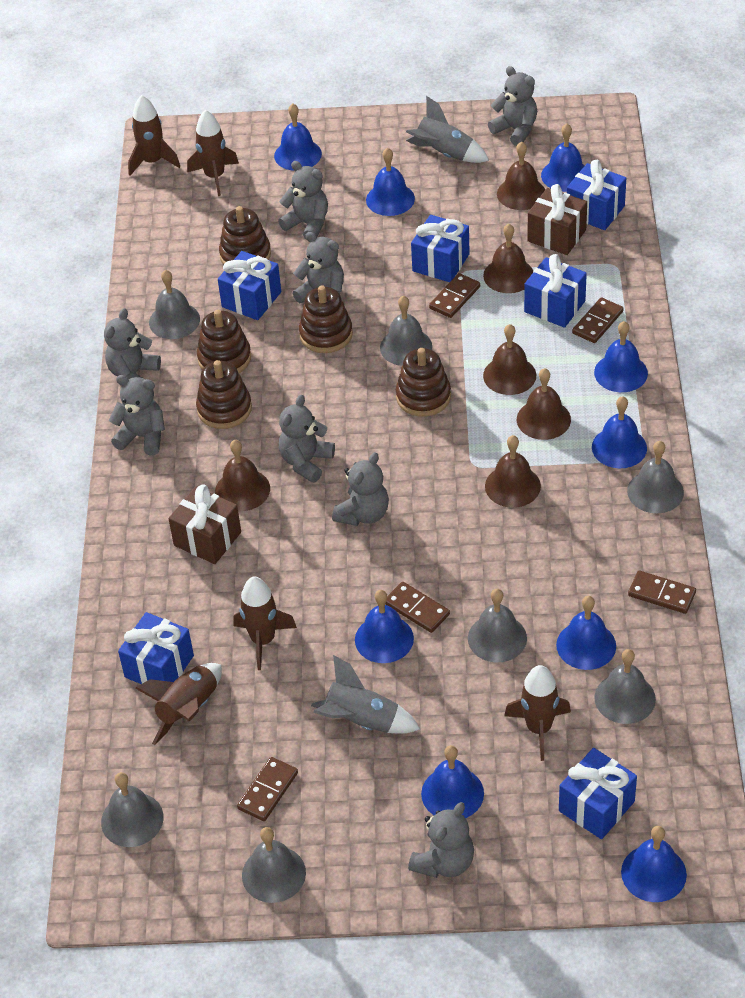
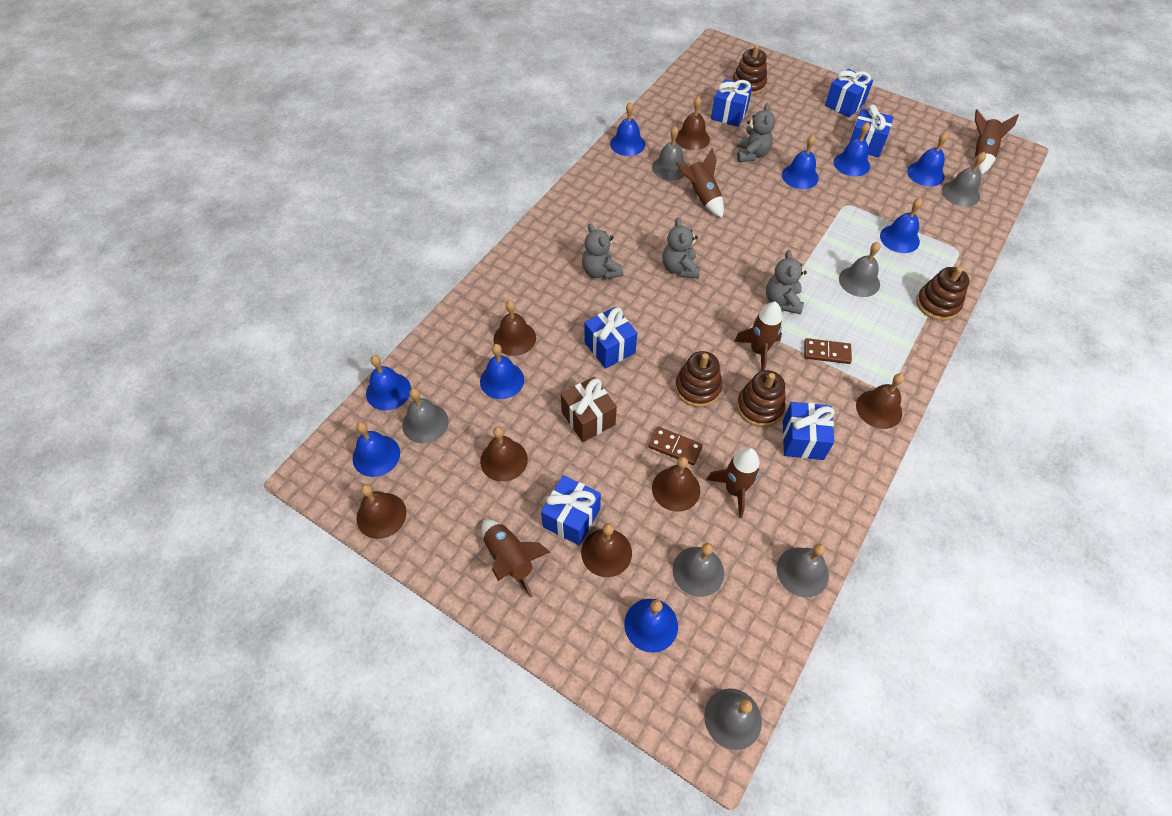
brown bell: [215,440,270,511] [483,224,533,293] [483,324,536,395] [485,435,541,508] [497,142,545,210] [517,368,571,440] = 6 -> [357,484,407,539] [480,427,528,482] [493,300,536,356] [581,523,632,577] [652,457,700,512] [675,96,710,150] [856,374,904,429] = 7
brown domino: [237,757,298,821] [385,582,450,633] [429,273,480,318] [572,297,624,343] [628,571,696,614] = 5 -> [648,427,703,465] [804,338,852,364] = 2
brown gift: [168,485,241,564] [527,184,587,255] = 2 -> [561,377,617,442] = 1
brown stacking toy: [196,360,252,429] [197,310,251,373] [219,206,271,265] [299,285,353,353] [396,348,451,417] = 5 -> [675,351,722,407] [732,45,767,95] [737,370,786,427] [916,267,969,321] = 4
grey rocket: [311,655,420,734] [406,96,489,163] = 2 -> none = 0
grey teddy bear: [104,308,161,379] [109,375,165,455] [278,161,328,240] [279,395,335,483] [292,232,344,303] [332,452,389,526] [408,802,474,878] [488,66,537,146] = 8 -> [582,223,623,280] [662,218,700,278] [737,103,775,162] [766,250,807,314] = 4

